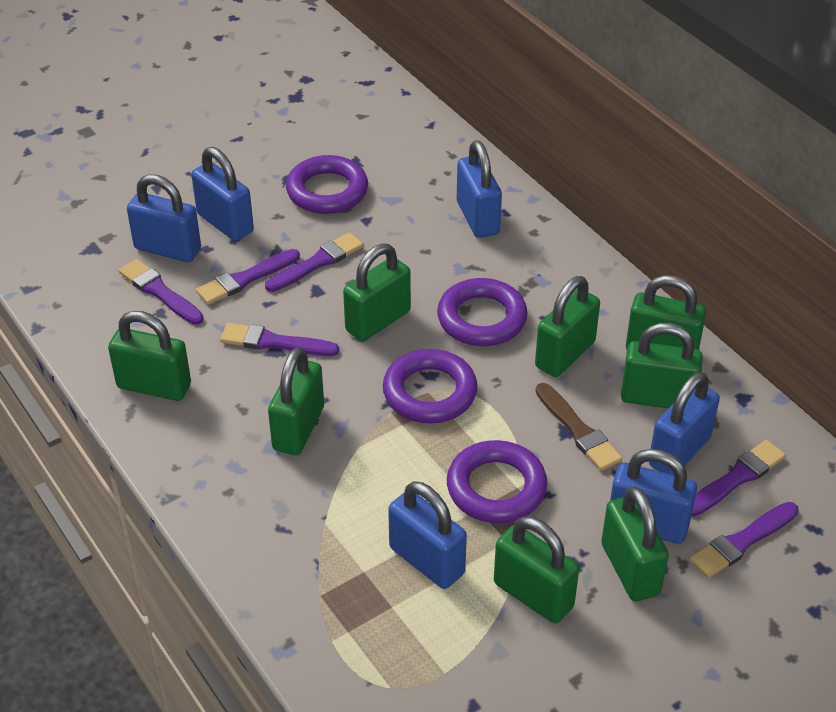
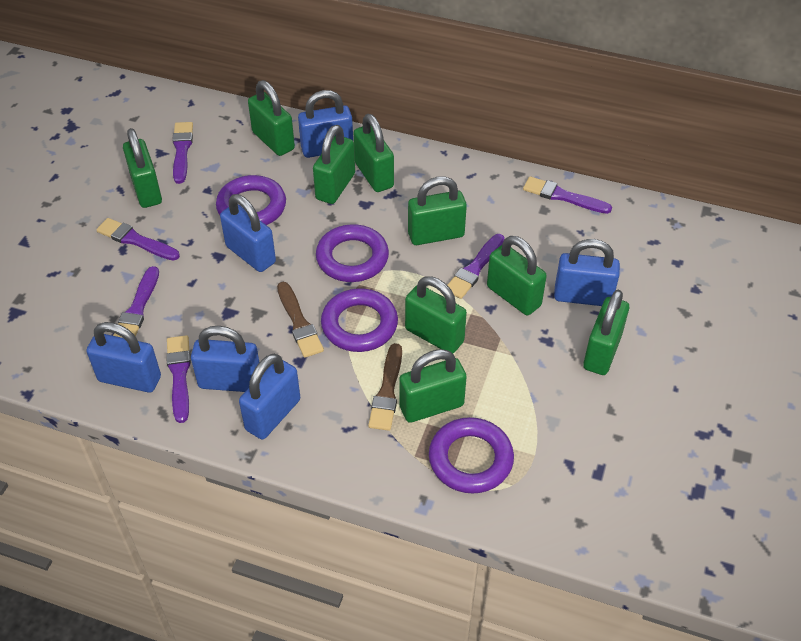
brown brush: [535,383,622,471] = 1 -> [277,282,324,358] [368,343,402,431] = 2
green padlock: [108,311,191,401] [268,347,324,455] [343,243,411,341] [494,516,579,623] [535,276,600,377] [601,487,669,601] [621,323,703,408] [626,275,706,350] = 8 -> [123,128,162,208] [248,80,295,156] [313,125,355,204] [354,114,394,192] [399,349,467,423] [405,276,467,353] [408,176,467,245] [487,236,547,315] [583,290,629,375] = 9

